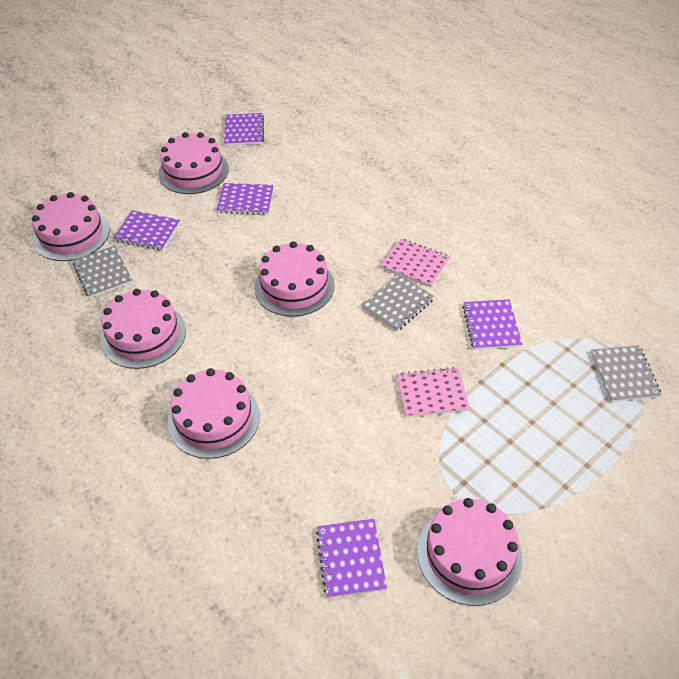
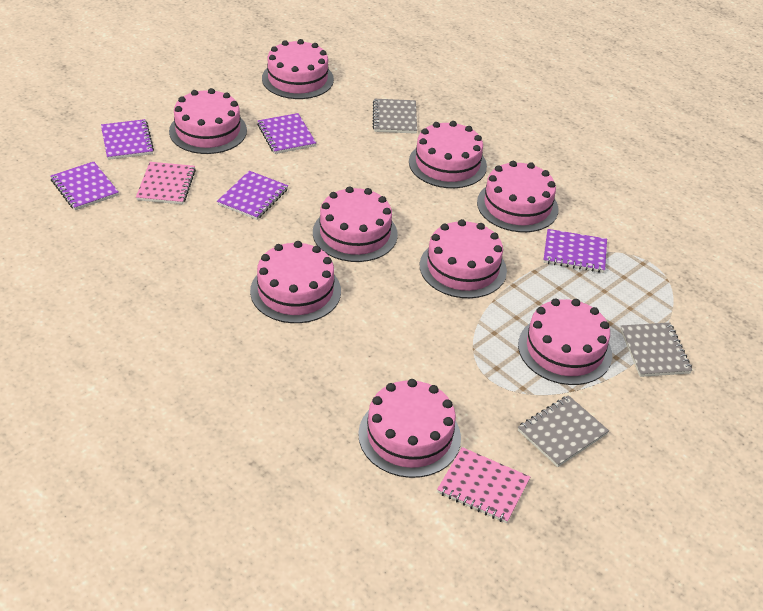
pink cake: [32,192,110,261] [101,289,186,369] [158,132,229,194] [168,368,260,459] [254,241,335,317] [417,498,523,606] = 6 -> [169,88,247,154] [250,241,341,323] [262,39,334,99] [313,186,398,262] [358,379,461,478] [409,121,487,188] [420,219,507,298] [477,161,559,232] [518,298,612,385] = 9

